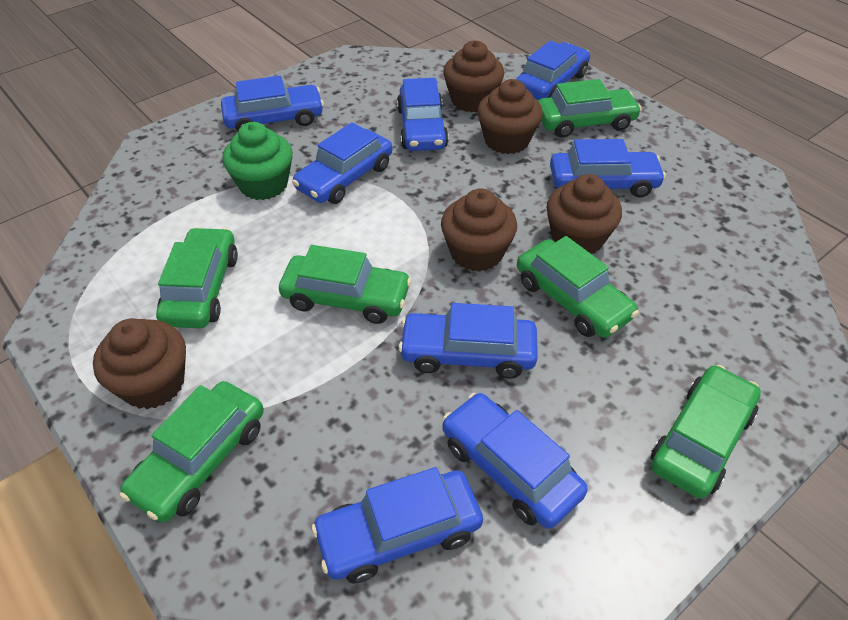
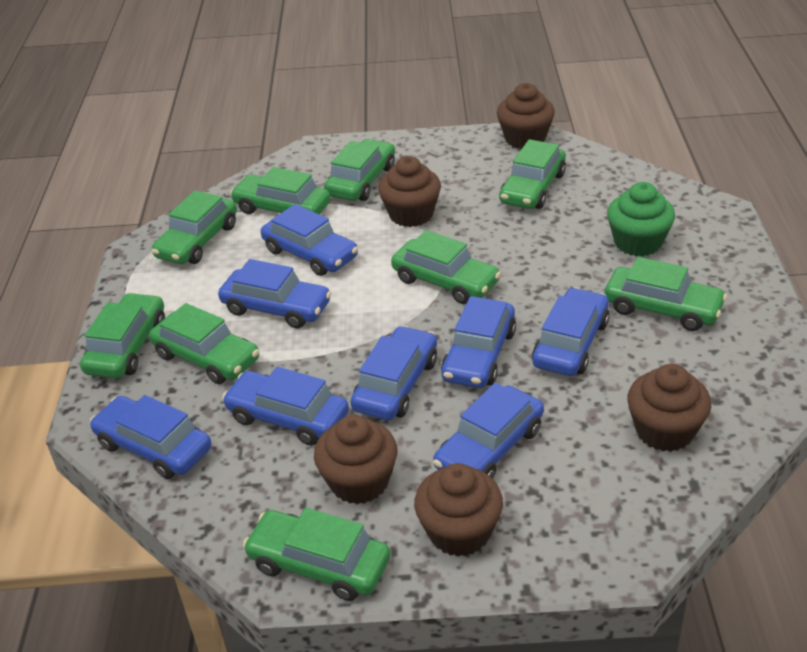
green car: [120,381,264,523] [156,227,238,328] [279,245,412,324] [517,236,639,338] [538,79,642,138] [651,365,761,498] = 6 -> [80,293,165,378] [149,303,259,384] [152,190,237,264] [230,167,330,214] [243,508,390,601] [324,139,395,201] [391,230,501,304] [499,139,566,209] [605,257,727,331] = 9

